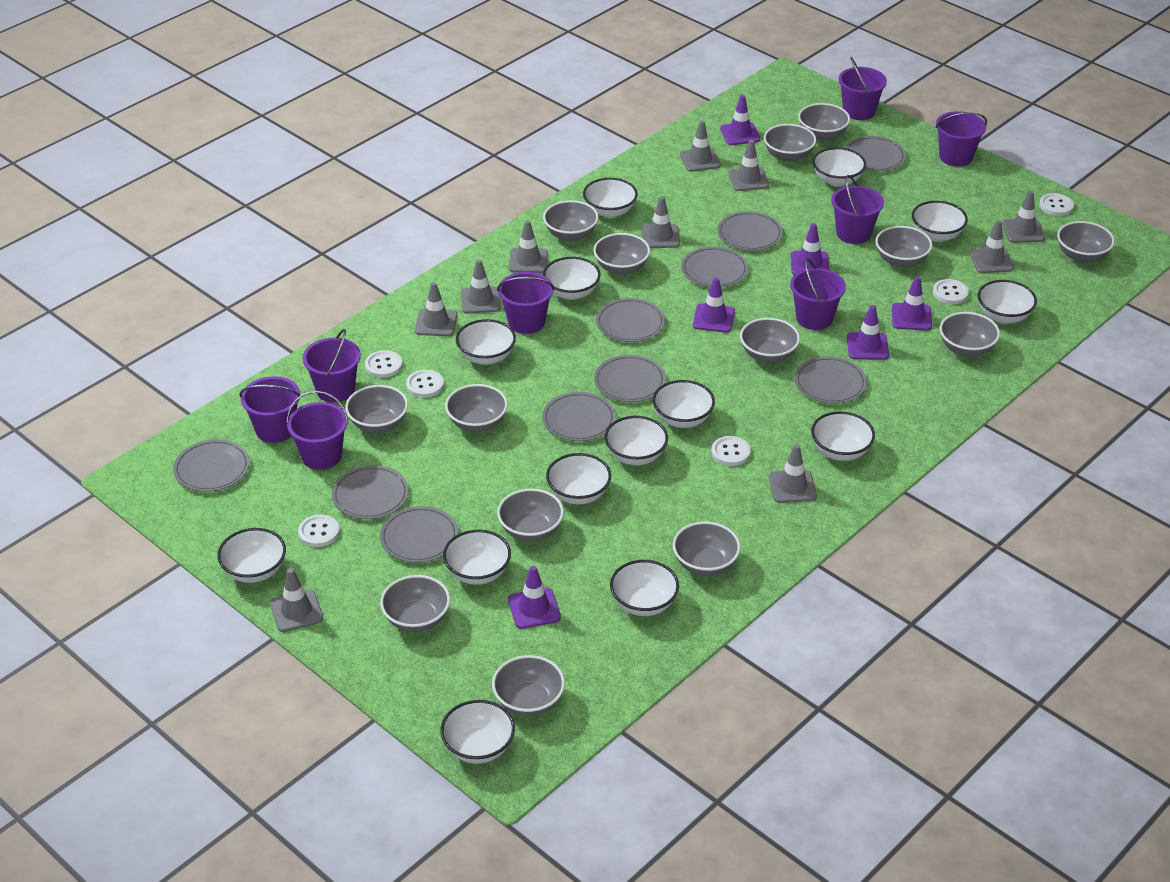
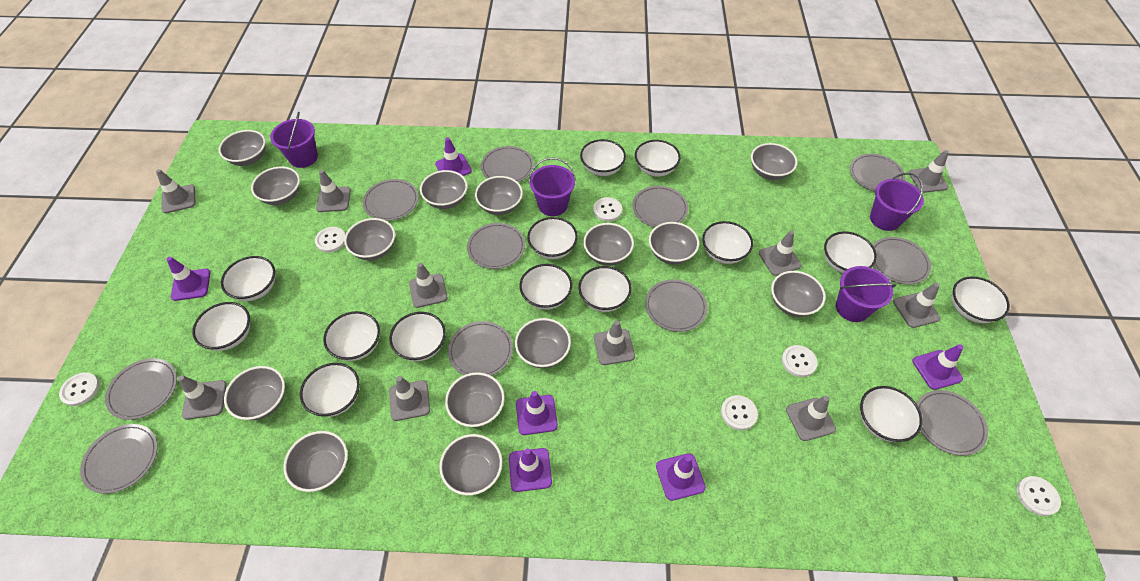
grey plate: [173,439,250,492] [332,465,409,519] [380,506,458,563] [542,392,616,441] [594,355,666,402] [596,298,665,342] [681,246,748,287] [717,211,783,251] [795,356,867,404] [845,136,906,171] = 10 -> [80,424,158,494] [105,358,177,420] [363,179,419,221] [448,321,513,376] [467,223,525,269] [481,146,534,182] [632,186,688,227] [645,279,707,332] [850,154,905,192] [873,237,931,285] [917,390,988,456] = 11
purple bucket: [240,376,300,443] [287,391,349,470] [302,329,361,403] [497,272,554,334] [790,258,846,330] [831,175,884,244] [839,57,887,120] [936,111,987,167] = 8 -> [270,112,318,168] [529,157,576,216] [836,266,896,322] [870,173,924,231] = 4

